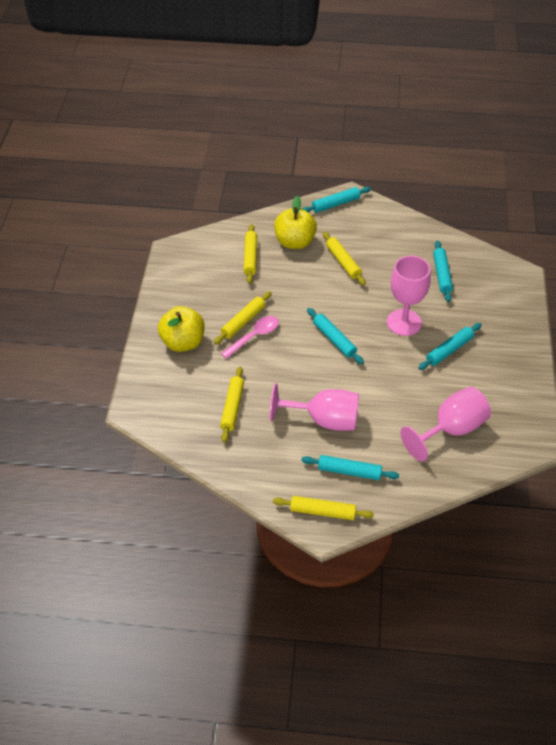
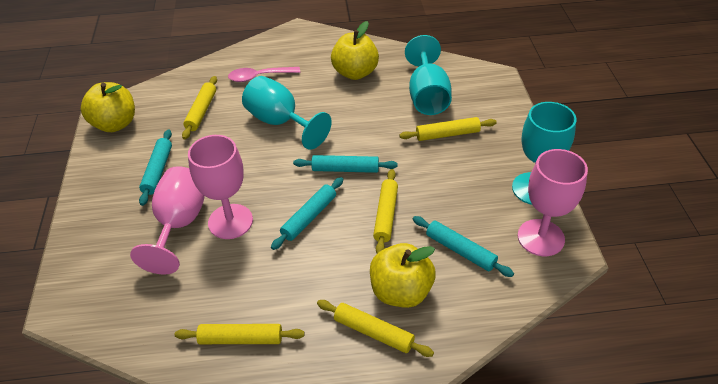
turquoise goblet: none = 0 -> [242,76,332,150] [405,35,452,115] [512,102,577,205] = 3
turquoise rolling pin: [302,455,399,480] [303,187,371,213] [307,308,364,364] [418,323,482,370] [433,241,453,302] = 5 -> [139,129,172,206] [271,177,343,250] [293,155,398,173] [413,216,514,277] = 4
yellow apple: [158,306,204,352] [274,196,317,249] = 2 -> [81,82,135,132] [331,21,379,80] [370,243,436,308] = 3

